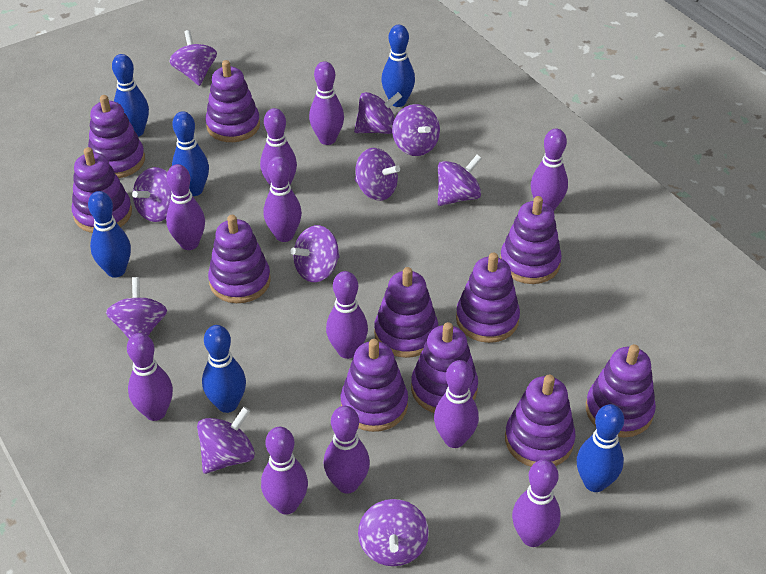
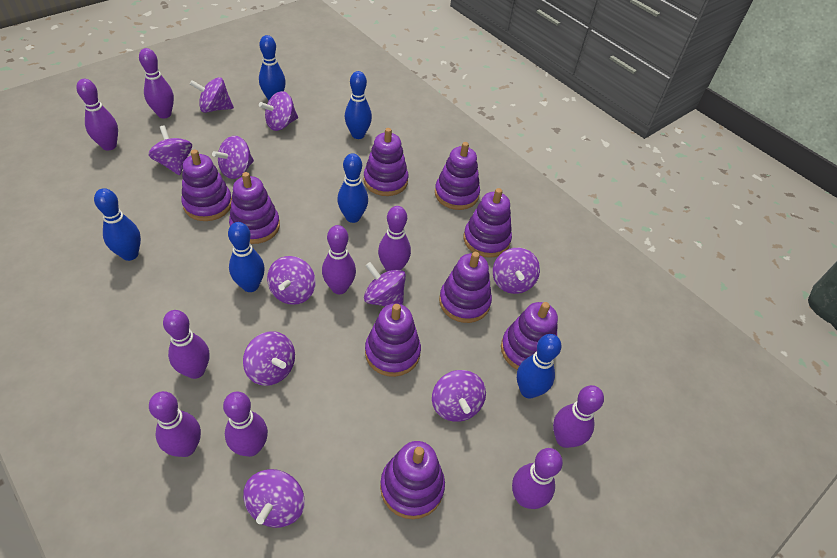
purple bowling pin: [127,333,173,421] [166,164,205,250] [260,108,297,186] [261,427,308,515] [263,156,302,242] [309,61,344,145] [324,406,370,494] [326,271,368,359] [434,360,479,448] [512,459,561,547] [531,129,568,211] = 11 -> [76,79,118,150] [139,48,174,118] [149,391,201,457] [163,310,209,379] [223,392,268,457] [322,225,356,294] [378,206,411,271] [512,448,563,509] [553,385,604,448] = 9
purple stacking toy: [72,147,132,233] [88,95,145,178] [205,60,260,142] [208,215,271,303] [340,339,408,432] [374,267,438,358] [411,322,478,413] [456,253,520,343] [500,196,562,284] [505,375,576,467] [586,344,656,437] = 11 -> [181,149,232,221] [229,172,280,244] [364,128,408,196] [365,304,421,377] [380,441,445,519] [435,142,480,210] [439,252,492,323] [463,188,512,258] [501,302,558,370] = 9

